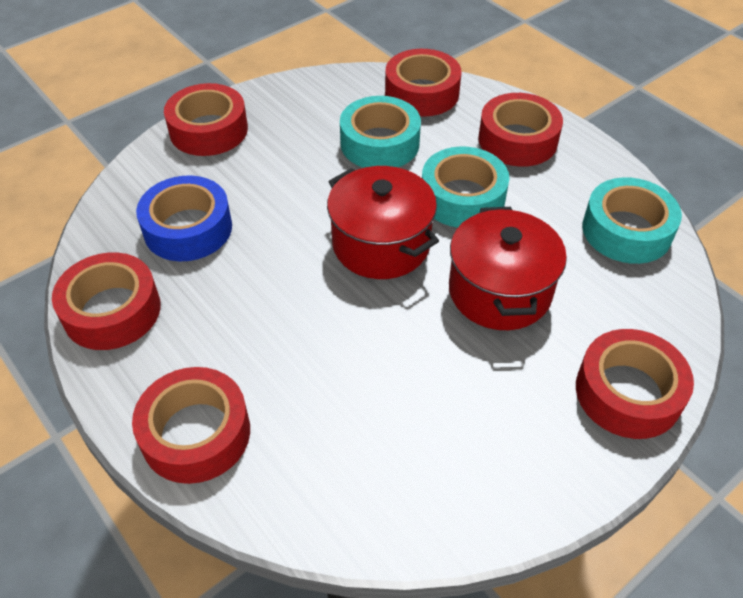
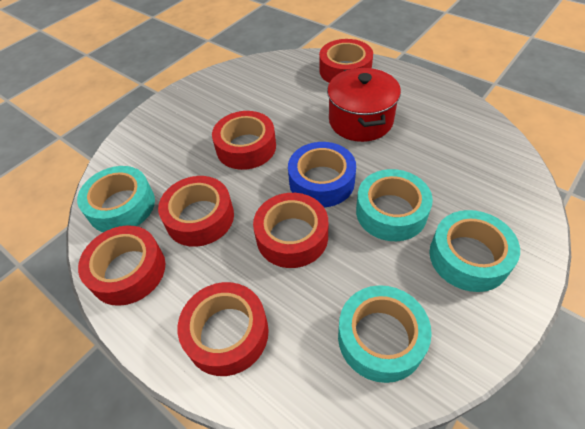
red pot: [327,166,439,279] [449,207,567,330] = 2 -> [327,68,401,142] = 1
turquoise tape: [340,96,421,168] [422,146,509,228] [582,177,682,264] = 3 -> [77,166,155,232] [338,285,432,383] [356,169,433,241] [429,210,520,292] = 4

